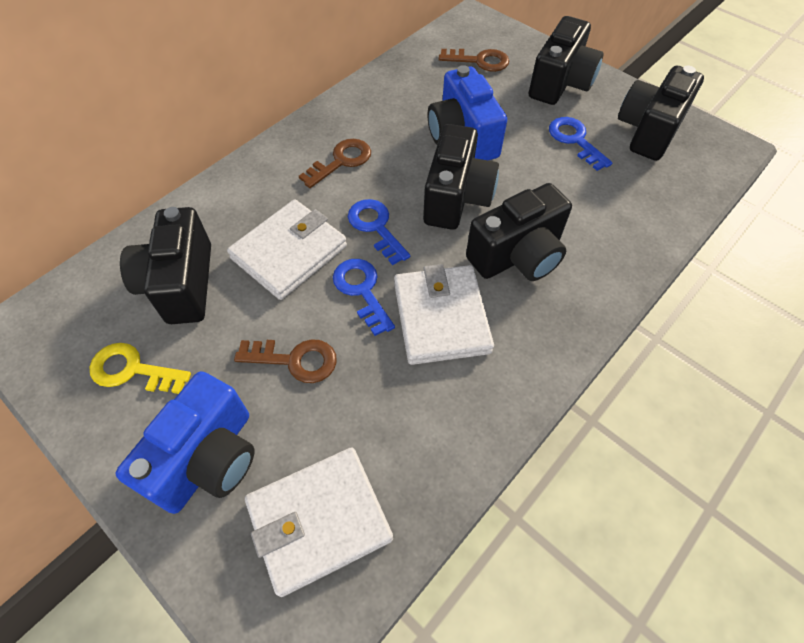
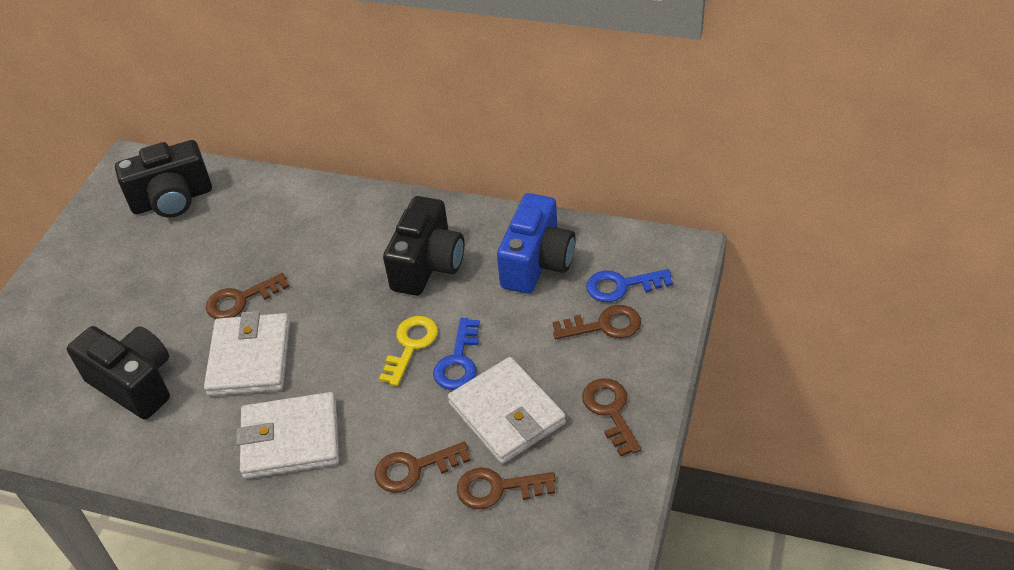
black camera: [120,207,211,324] [423,124,499,230] [466,183,572,281] [529,16,604,105] [618,66,704,161] = 5 -> [67,326,170,420] [115,140,212,217] [383,196,464,296] = 3
blue camera: [116,371,255,514] [428,65,507,160] = 2 -> [497,193,576,294] = 1
blue key: [333,259,395,336] [348,199,410,265] [549,117,613,171] = 3 -> [433,318,480,390] [586,269,673,302] = 2
brown key: [234,339,337,383] [299,139,371,188] [439,49,509,72] = 3 -> [206,273,289,319] [374,441,471,493] [457,467,556,509] [553,305,641,339] [582,378,641,457] = 5

